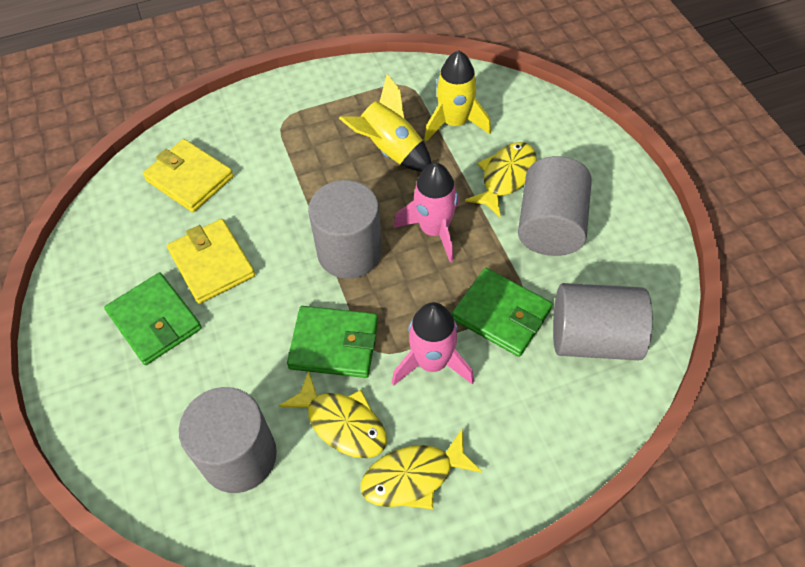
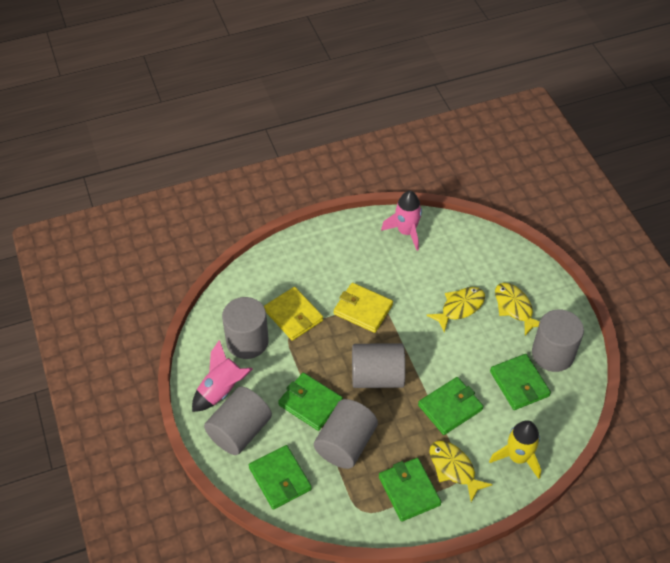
green wallet: [104,273,202,365] [287,306,378,378] [452,268,553,357] = 3 -> [249,445,312,510] [278,373,343,431] [379,458,441,522] [418,377,484,435] [490,354,551,410] = 5
grey cylinder: [179,387,277,493] [308,180,382,279] [518,156,592,256] [553,283,653,360] = 4 -> [204,386,272,455] [222,297,269,359] [314,399,378,469] [352,343,405,388] [532,309,584,372] = 5
yellow rocket: [339,74,431,172] [424,50,491,142] = 2 -> [489,420,541,479] = 1

